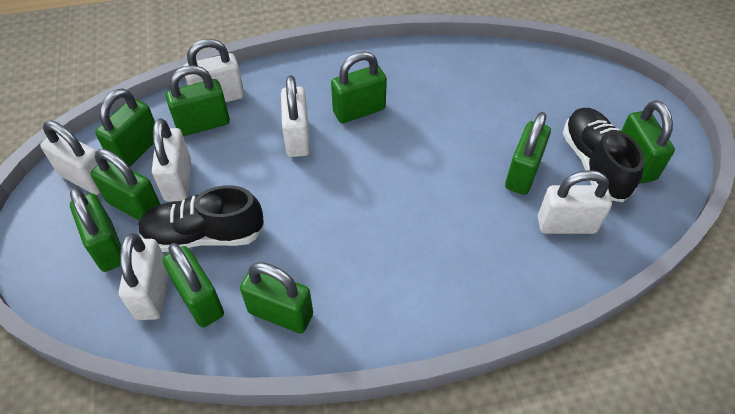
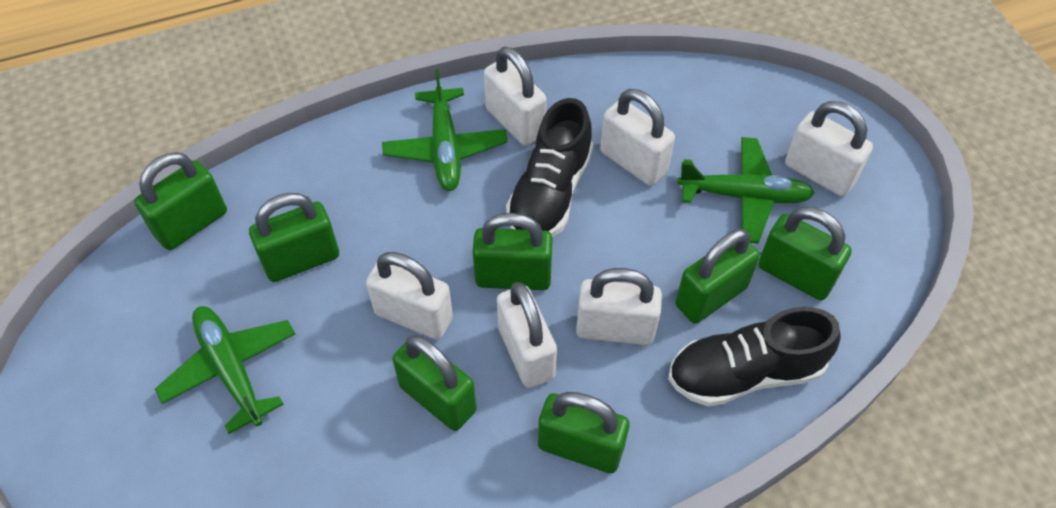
green padlock: [70,187,121,272] [90,149,161,220] [95,88,155,167] [163,243,224,327] [166,65,230,136] [240,262,313,333] [331,51,387,123] [505,112,551,195] [621,100,675,183] = 9 -> [134,152,227,250] [249,193,339,282] [392,335,477,431] [473,213,553,290] [538,392,629,473] [675,229,760,324] [758,207,852,300] = 7
green plane: none = 0 -> [155,306,295,434] [382,69,508,191] [677,137,815,244] = 3

